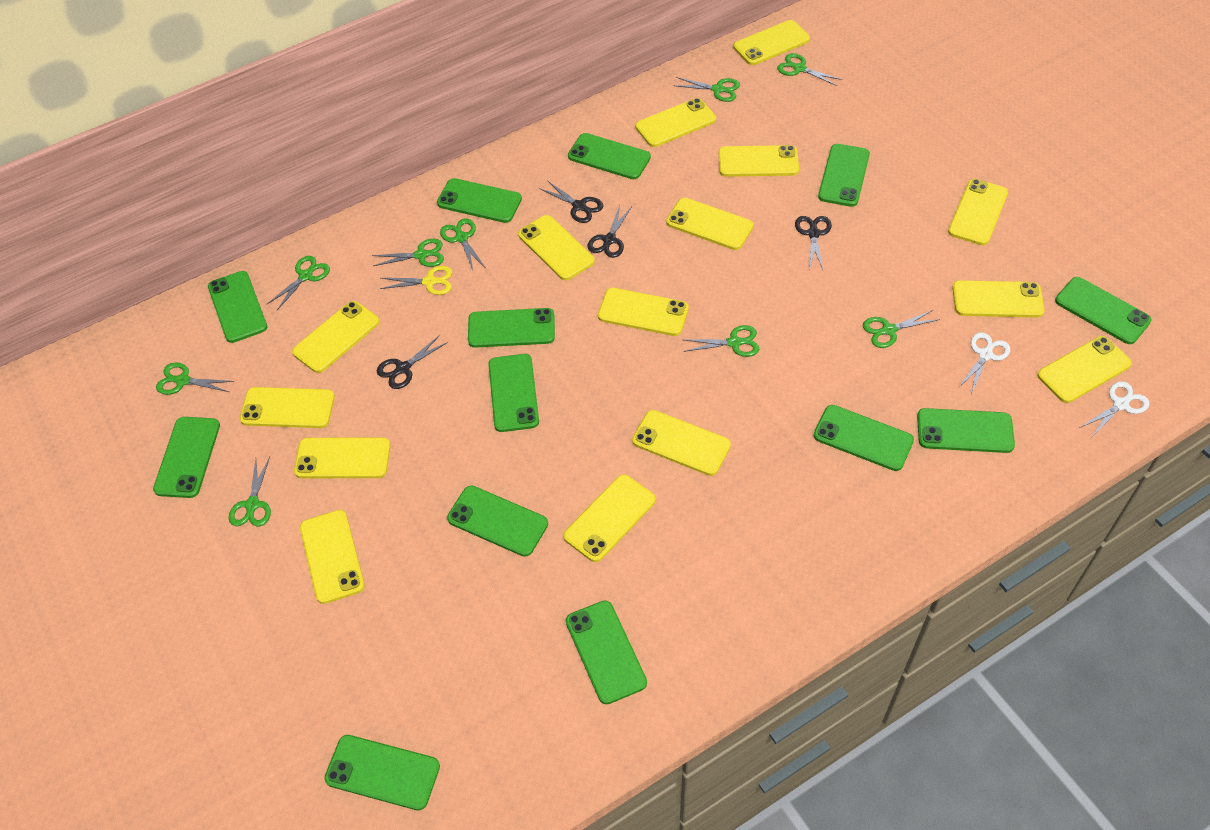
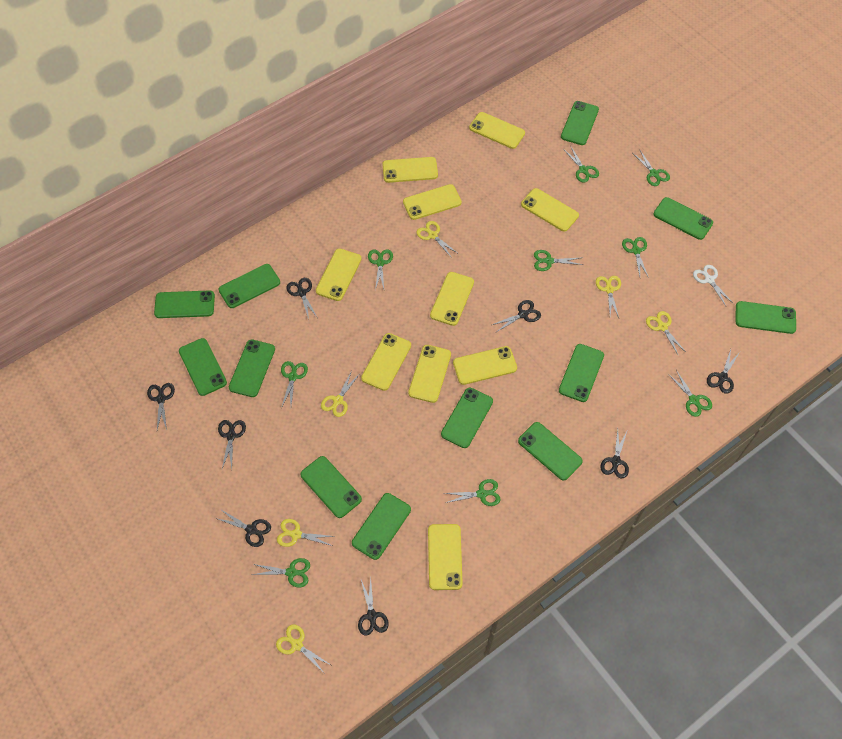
black scissors: [377,335,448,389] [539,181,603,223] [588,205,632,258] [795,216,832,270] = 4 -> [147,383,175,430] [215,509,271,547] [218,420,246,468] [287,278,317,319] [358,577,389,636] [492,300,541,332] [600,429,629,479] [707,349,740,394] = 8
green phone: [153,417,220,498] [208,271,267,343] [324,735,440,810] [437,178,522,223] [447,486,548,557] [468,308,555,348] [488,354,539,432] [566,600,647,704] [568,133,651,179] [814,405,914,471] [818,144,870,207] [917,408,1015,453] [1055,277,1152,344] = 13 -> [154,290,215,318] [179,338,227,396] [219,264,280,308] [229,339,275,397] [300,456,362,518] [352,493,411,560] [441,388,493,448] [518,422,583,481] [559,344,604,402] [561,101,599,145] [653,197,713,240] [736,301,796,334] = 12
white scissors: [958,332,1010,394] [1080,381,1149,436] = 2 -> [693,265,734,306] = 1
yellow phone: [240,387,335,428] [292,301,379,373] [294,437,390,478] [300,510,365,604] [518,215,595,280] [563,475,656,562] [598,288,689,336] [632,410,731,476] [635,98,716,147] [666,198,753,250] [718,145,799,177] [733,20,810,65] [948,179,1008,245] [952,280,1045,318] [1037,336,1132,403] = 15 -> [316,248,362,301] [361,333,411,391] [382,157,438,183] [403,184,462,220] [408,345,451,403] [428,524,463,590] [430,272,474,326] [453,346,517,385] [469,112,525,149] [521,188,579,232] = 10
yellow scissors: [380,266,452,295] = 1 -> [276,624,331,674] [277,519,335,547] [321,370,359,417] [416,221,459,258] [596,276,621,318] [646,311,686,356] = 6

